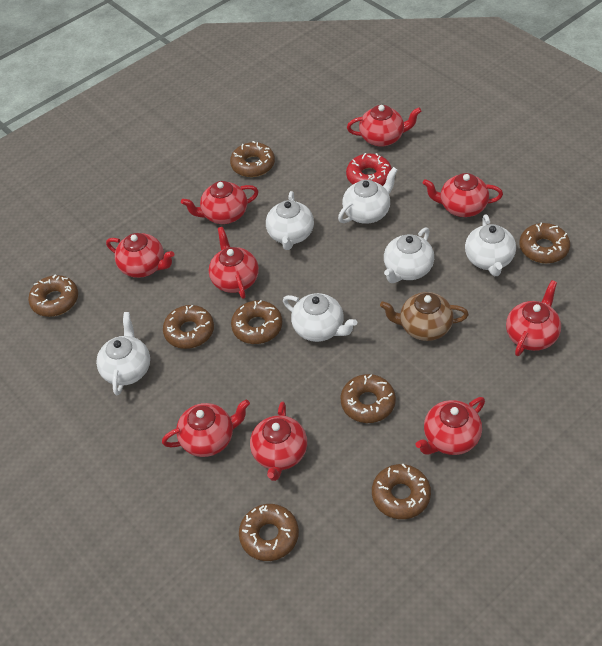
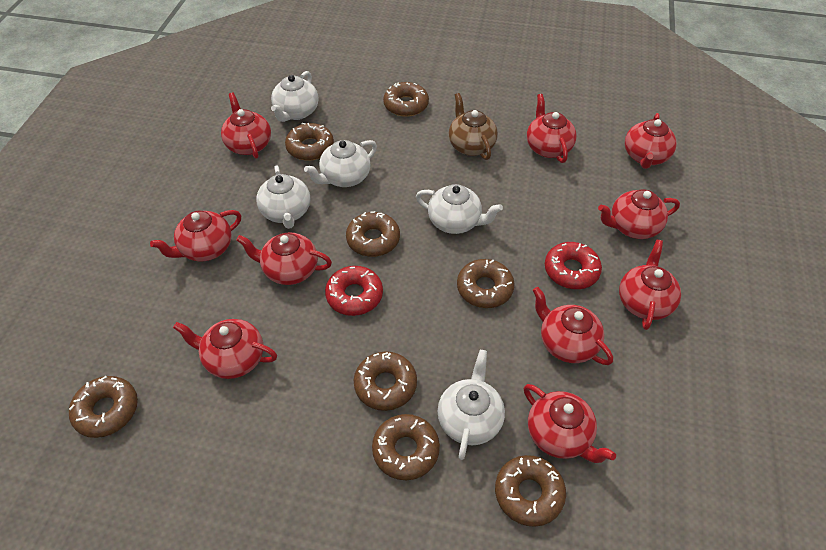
red donut: [346,153,392,186] = 1 -> [325,266,383,316] [545,242,602,289] = 2
red teapot: [106,233,174,278] [162,399,250,457] [181,181,259,224] [209,227,259,299] [250,401,307,481] [347,105,421,147] [415,397,485,455] [423,173,503,217] [506,280,561,356] = 9 -> [150,210,241,262] [173,319,277,379] [221,93,271,159] [236,233,332,285] [524,384,616,463] [527,94,577,163] [533,287,613,365] [598,189,680,239] [619,240,681,330] [625,113,676,169] = 10
white teapot: [96,312,150,395] [266,191,314,250] [283,293,357,342] [338,167,398,224] [384,227,434,283] [465,214,516,276] = 6 -> [256,165,310,229] [271,71,319,122] [304,140,377,187] [416,184,503,234] [438,350,505,460] = 5

